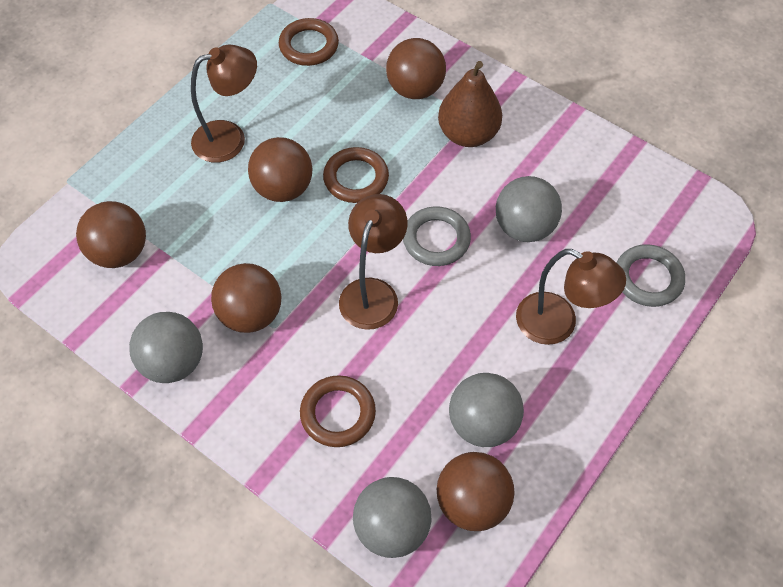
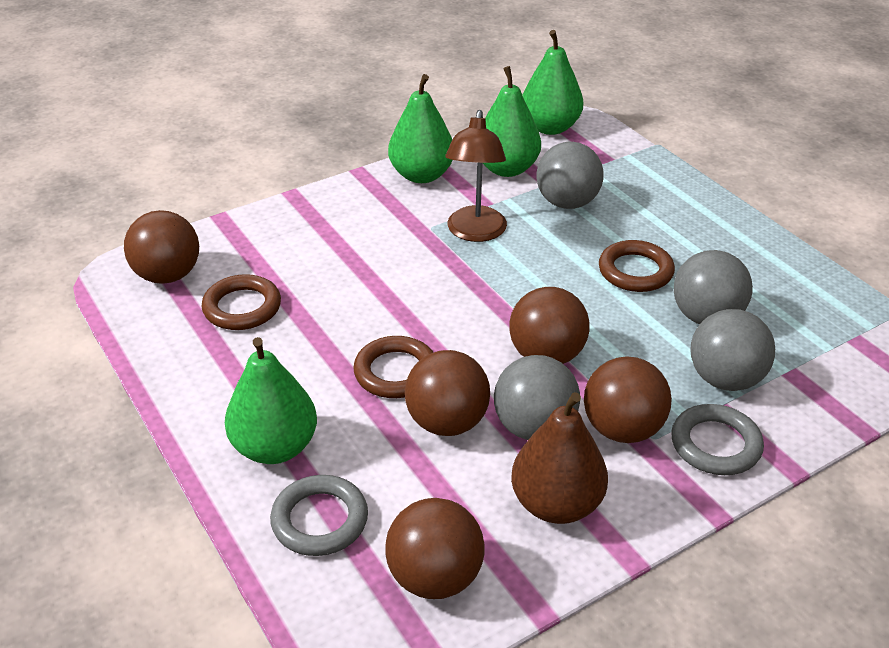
brown lamp: [191,45,257,163] [339,194,408,330] [516,249,626,345] = 3 -> [445,110,507,242] = 1
green pear: none = 0 -> [225,337,317,464] [388,74,452,183] [483,66,541,177] [522,30,583,135] = 4

